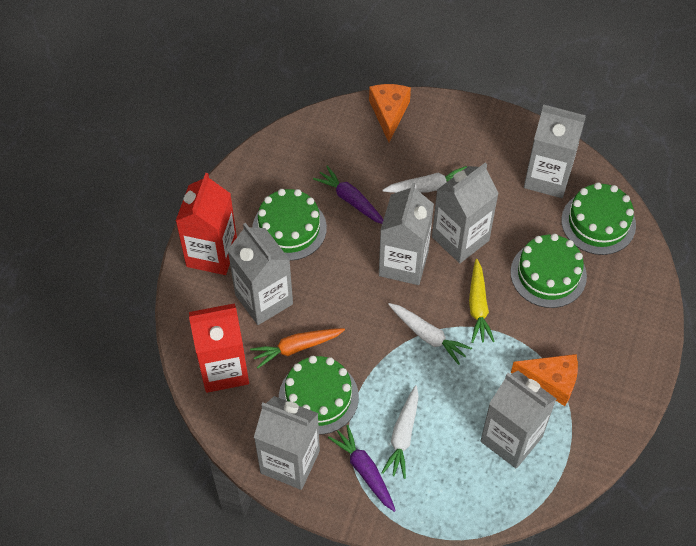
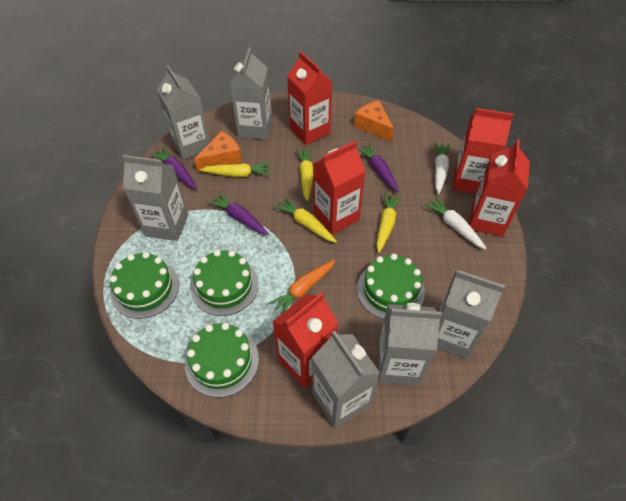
purple carrot: [313,166,384,224] [328,425,396,512] = 2 -> [150,146,197,189] [207,192,269,235] [356,143,399,192] = 3
red carton: [176,173,237,275] [189,303,249,393] = 2 -> [272,292,339,388] [287,51,332,145] [313,141,366,235] [452,108,514,194] [469,139,530,237] = 5
white carrot: [381,385,419,479] [382,166,467,193] [388,303,472,365] = 3 -> [424,196,486,249] [434,142,451,194] = 2
yellow carrot: [469,259,495,343] = 1 -> [200,163,271,177] [274,197,337,243] [296,148,313,201] [376,192,402,253] = 4

